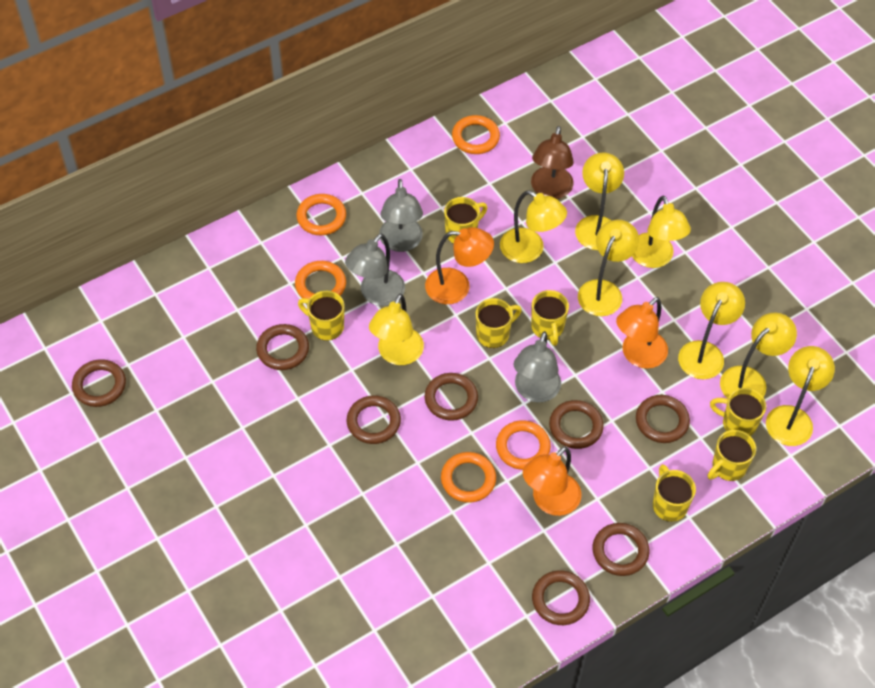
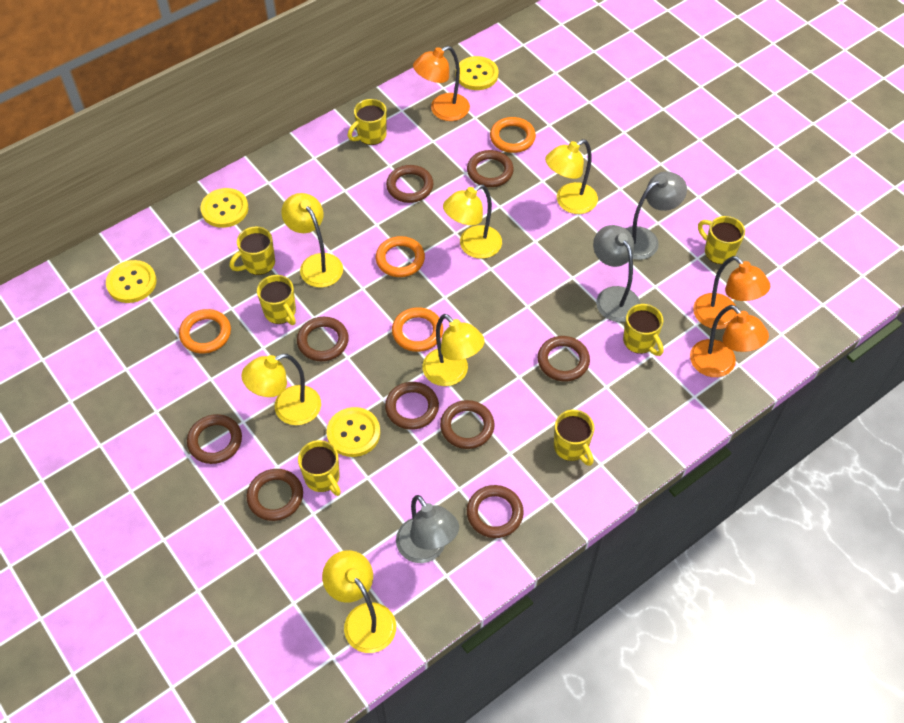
brown lamp: [531,126,574,199] = 1 -> none = 0
brown ring: [72,359,126,407] [256,324,309,370] [347,395,401,444] [424,373,478,421] [532,570,590,625] [549,400,604,449] [593,523,649,576] [636,395,690,443] = 8 -> [187,414,242,464] [247,469,303,521] [297,317,349,361] [385,382,439,430] [386,165,433,203] [440,400,495,449] [467,150,514,187] [467,485,524,538] [538,336,590,381] = 9
orange ring: [295,261,346,299] [296,194,346,235] [441,452,496,503] [452,115,500,154] [496,420,551,470] = 5 -> [179,309,231,354] [376,236,425,277] [392,307,443,352] [490,117,536,153] = 4
yellow button: none = 0 -> [106,260,157,303] [200,188,248,228] [327,407,380,457] [459,56,498,90] = 4
yellow lamp: [369,294,424,365] [500,190,567,263] [575,153,624,250] [578,220,639,316] [632,196,691,268] [678,282,745,380] [720,313,797,399] [766,346,835,446] = 8 -> [242,354,321,425] [281,193,343,288] [322,550,396,653] [422,314,485,386] [443,184,502,259] [545,139,598,214] = 6

